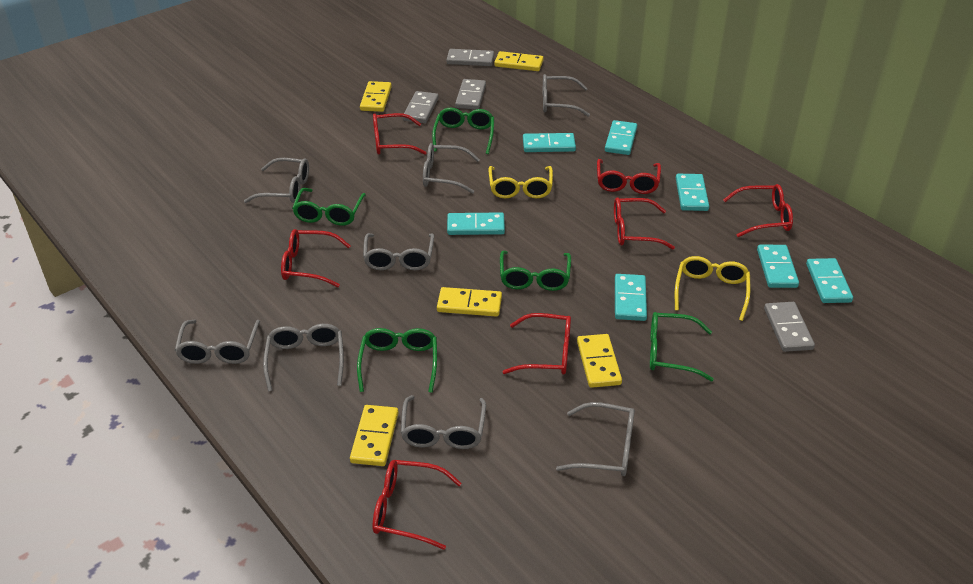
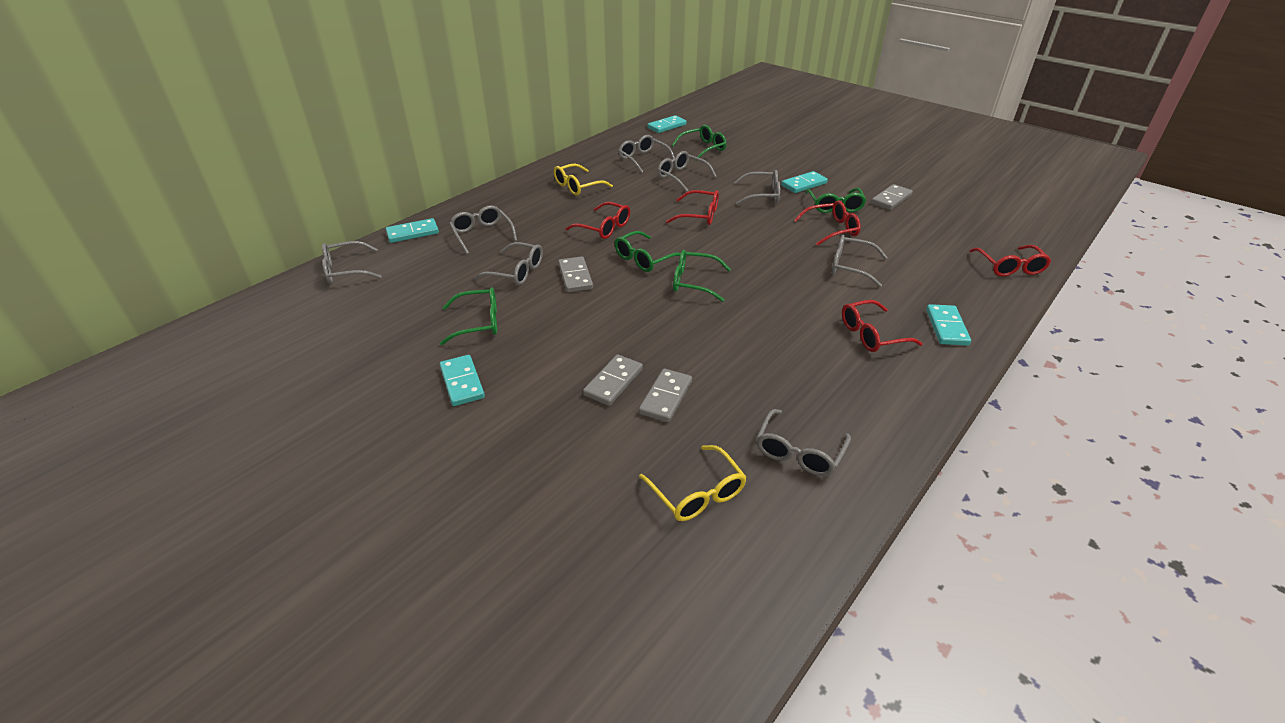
red glasses: [281,229,351,287] [372,460,462,550] [373,113,426,155] [503,313,571,375] [597,159,661,194] [614,197,675,250] [723,184,793,237] = 7 -> [565,202,630,239] [666,190,719,225] [794,200,861,246] [842,300,923,352] [969,245,1051,277] = 5
turquoise domino: [447,212,505,235] [523,133,576,152] [605,120,637,155] [615,274,647,321] [676,174,709,211] [757,245,799,288] [806,258,853,303] = 7 -> [386,218,439,243] [439,355,485,406] [647,115,687,133] [781,171,828,193] [926,304,971,346] = 5
yellow domino: [350,405,399,466] [360,81,392,112] [437,287,502,317] [494,51,543,71] [577,334,622,388] = 5 -> none = 0

